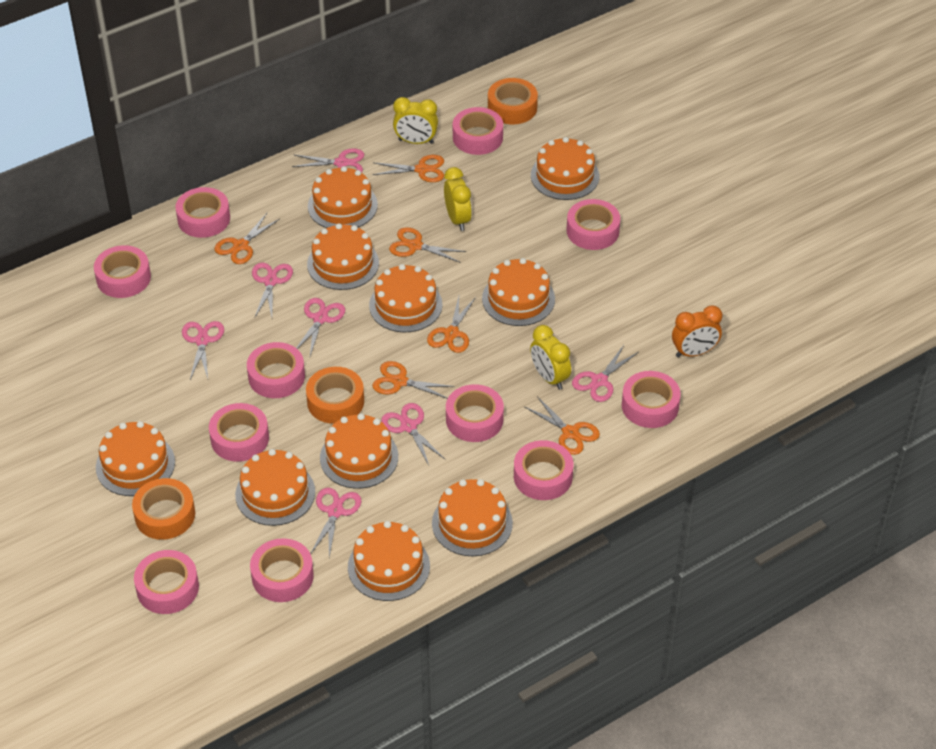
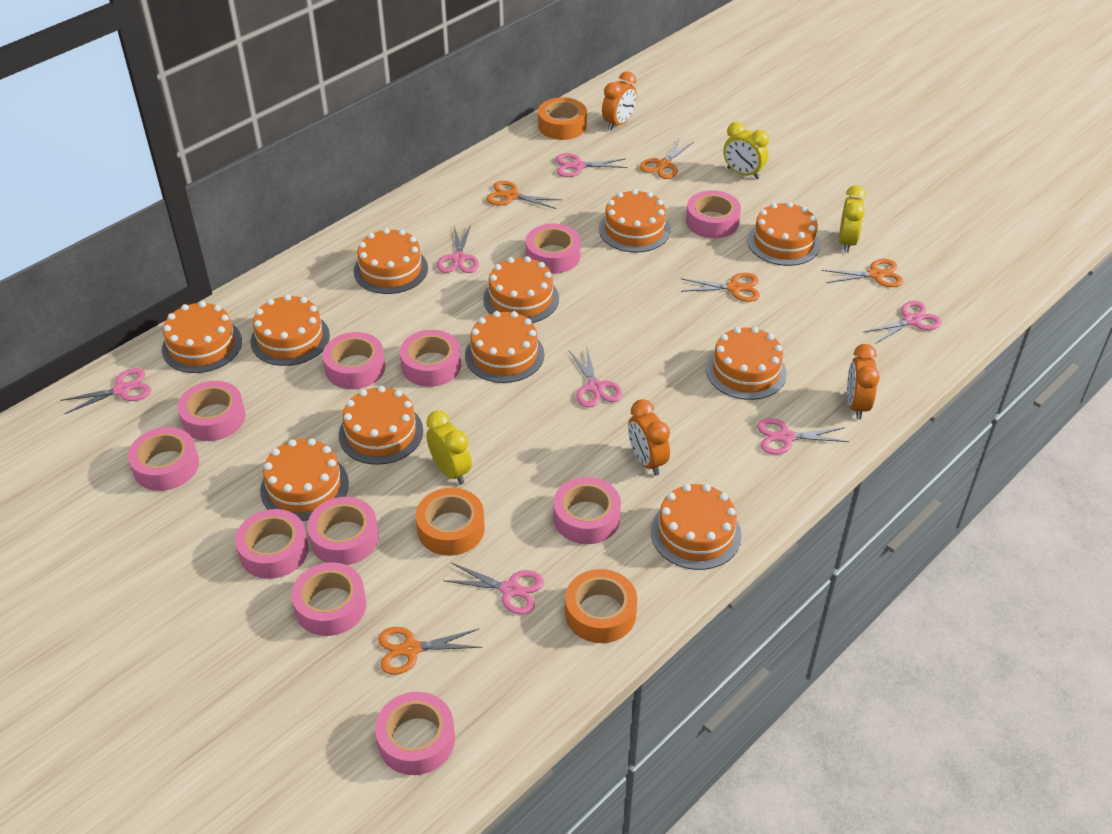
orange cake: [96,421,175,496] [235,449,315,526] [307,223,379,290] [308,166,378,228] [320,413,398,489] [348,521,430,601] [369,264,443,332] [432,479,513,556] [482,258,555,326] [531,137,599,200] = 10 -> [162,301,242,373] [250,294,330,366] [260,438,349,521] [339,386,423,465] [354,228,428,294] [465,311,544,383] [483,256,559,323] [599,189,671,252] [651,484,742,570] [706,327,787,400] [747,202,821,266] = 11
orange clock: [672,305,722,358] = 1 -> [602,71,637,131] [628,399,670,476] [847,344,880,420] = 3
orange scissors: [214,213,280,264] [372,361,455,399] [373,155,444,182] [389,227,466,263] [427,296,476,353] [525,396,600,455] = 6 -> [378,627,482,675] [486,181,562,209] [640,139,693,179] [681,273,760,302] [822,259,903,287] = 5

